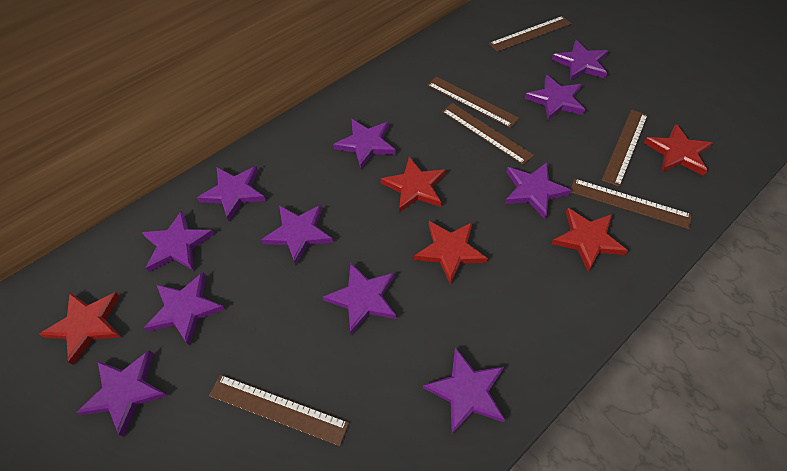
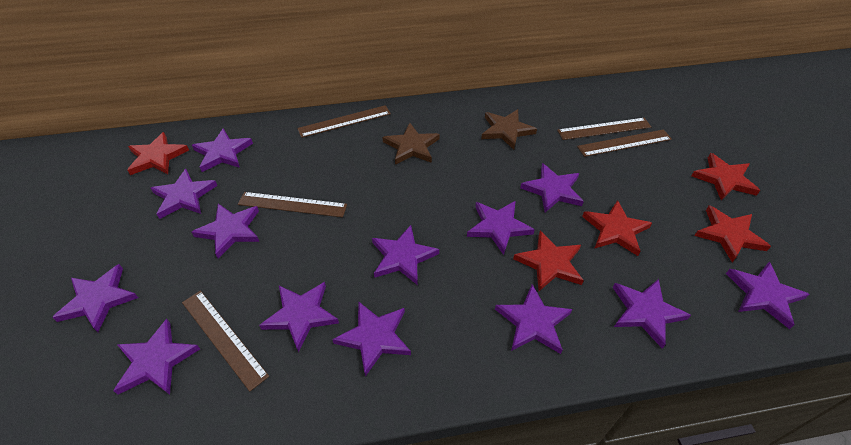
brown ruler: [209,375,349,446] [427,77,519,128] [442,103,534,165] [489,16,571,52] [571,179,692,229] [602,110,648,187] = 6 -> [182,290,269,392] [238,192,347,217] [297,105,391,138] [557,118,651,140] [577,129,672,157] = 5
brown star: none = 0 -> [382,123,440,165] [481,109,537,150] = 2
purple star: [76,350,168,437] [142,211,214,272] [144,272,225,346] [197,166,266,221] [261,205,333,265] [323,263,397,335] [333,119,396,169] [423,347,505,434] [505,162,572,219] [525,75,585,120] [552,40,608,81] = 11 -> [52,264,138,332] [113,319,200,395] [151,169,218,219] [192,129,253,172] [192,204,259,259] [259,282,339,352] [332,301,411,377] [372,225,439,285] [467,201,535,255] [495,284,572,354] [520,163,584,212] [612,279,691,349] [726,262,810,329] = 13

